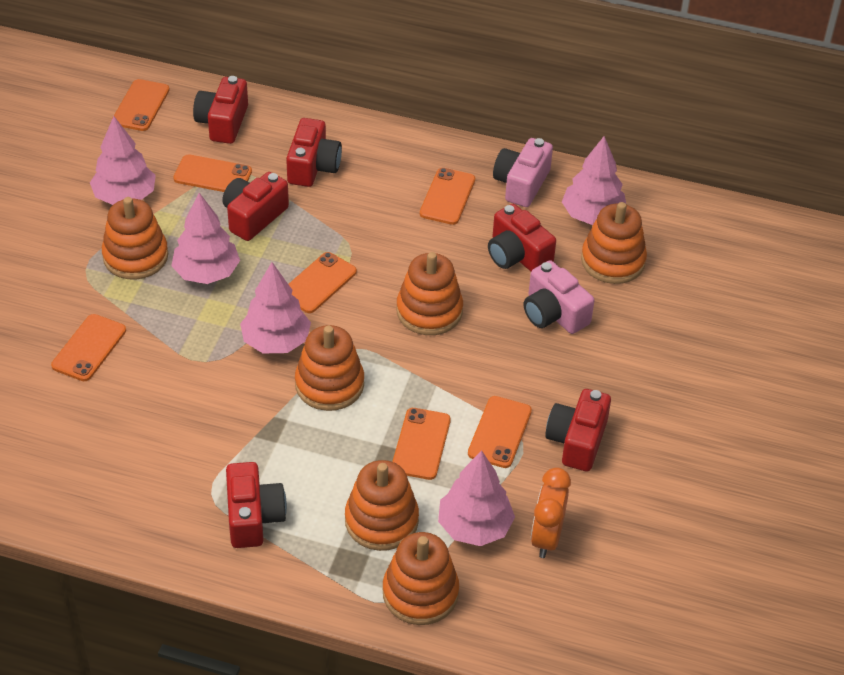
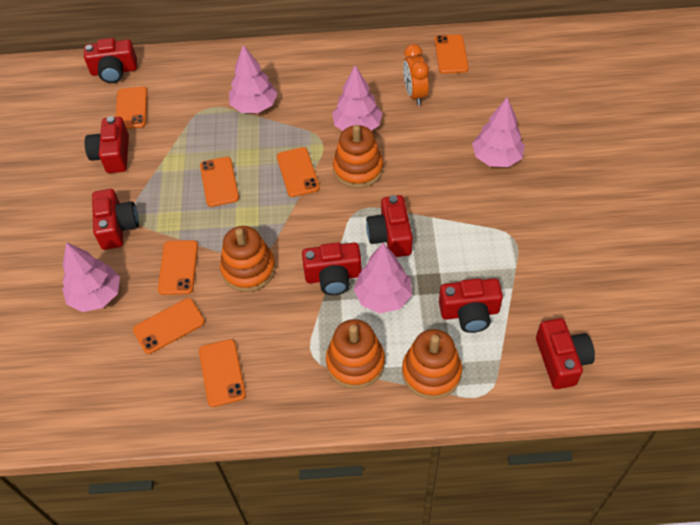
orange stacking toy: [102,197,168,280] [295,325,364,411] [345,460,419,551] [383,532,459,625] [397,252,463,335] [581,202,647,284] = 6 -> [220,226,276,292] [326,319,385,389] [333,125,383,188] [402,329,462,399] = 4
pink camera: [493,138,553,207] [524,260,594,334] = 2 -> none = 0
red camera: [193,76,248,144] [222,172,289,241] [226,462,287,548] [286,118,342,187] [488,204,556,271] [545,389,611,472] = 6 -> [84,38,137,83] [84,116,129,173] [92,189,139,250] [302,242,362,295] [366,195,413,257] [439,278,503,333] [536,318,595,389] = 7

